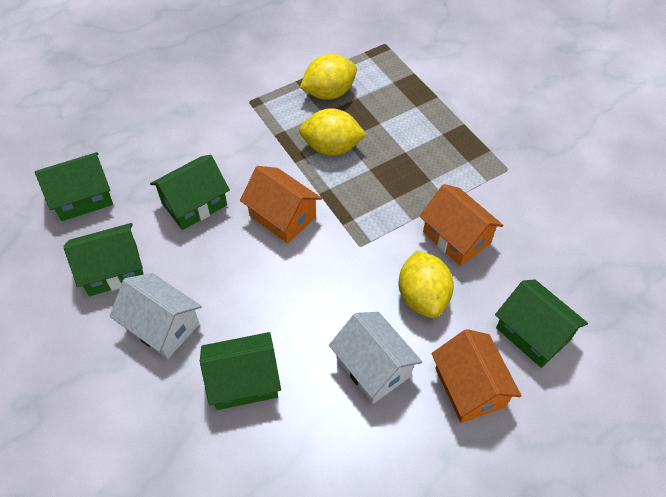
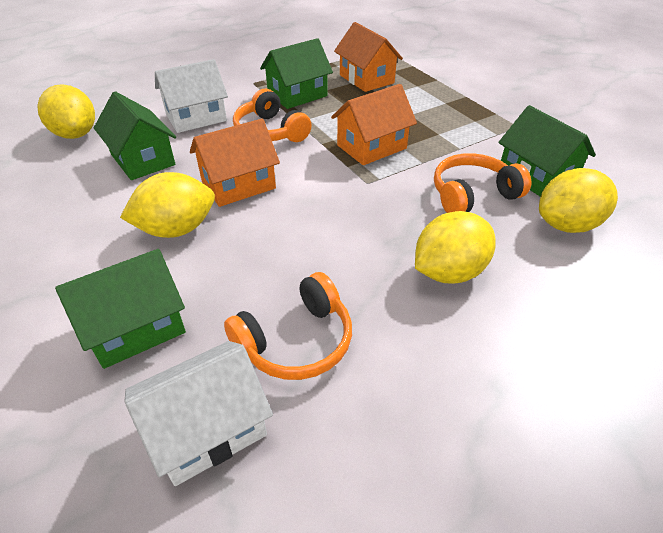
green house: [35,152,113,221] [63,223,144,296] [150,155,230,230] [200,332,281,410] [495,279,588,368] = 5 -> [55,249,186,369] [94,91,176,180] [260,38,333,109] [498,105,596,197] = 4
orange headphones: none = 0 -> [224,272,352,380] [233,88,311,142] [434,153,531,213] = 3
yellow lemon: [299,108,367,156] [300,54,357,100] [399,250,454,318] = 3 -> [37,84,95,139] [120,172,215,238] [415,211,496,283] [539,168,618,233] = 4

